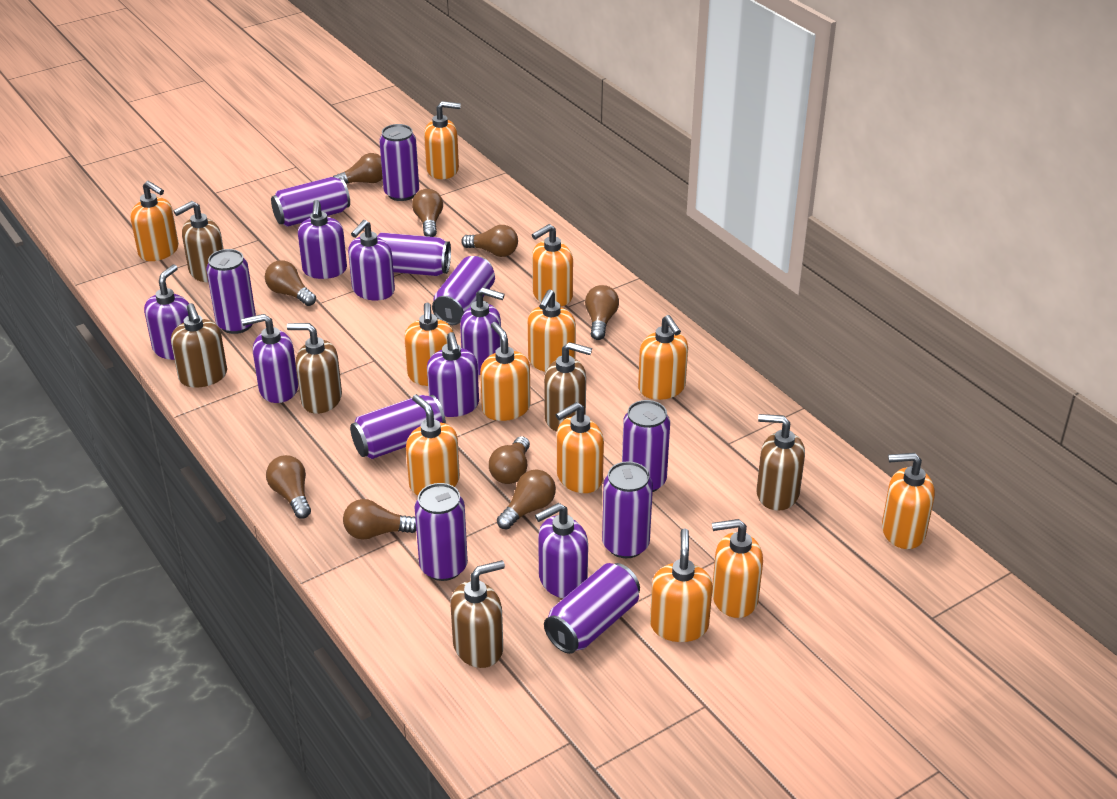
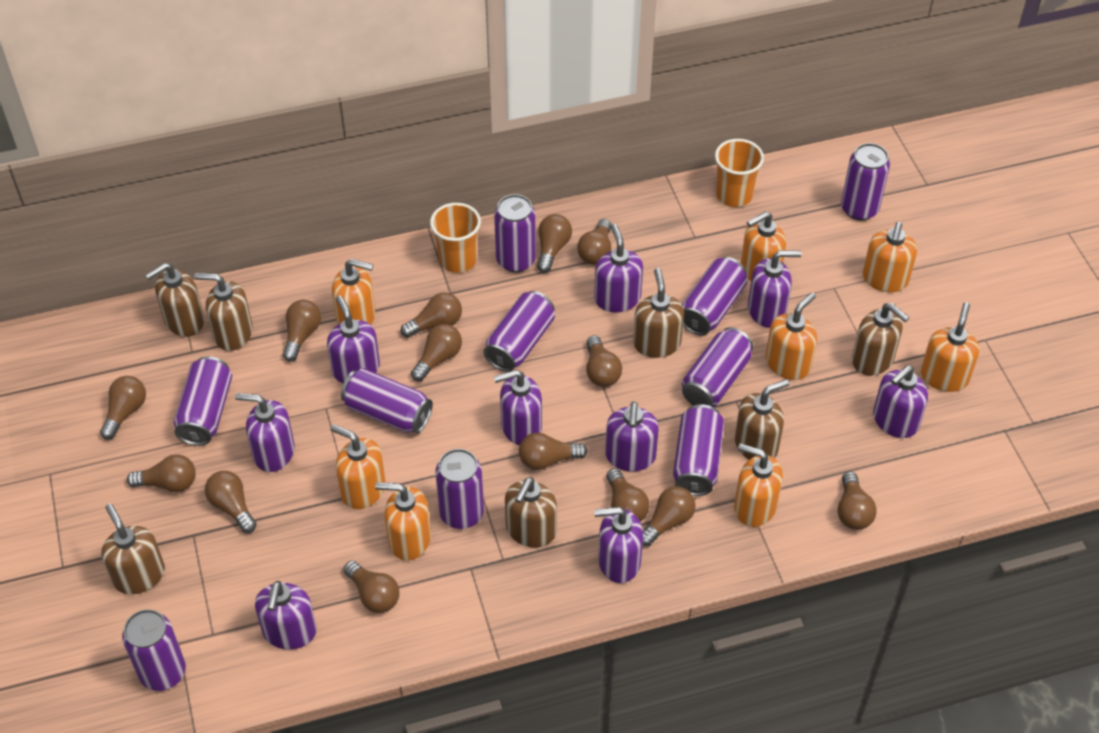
brown light bulb: [265,260,316,306] [266,455,311,519] [333,153,383,184] [343,499,416,540] [412,189,443,237] [461,225,518,257] [489,436,530,484] [497,470,556,530] [585,285,619,340] = 9 -> [100,376,146,440] [127,454,196,492] [205,471,257,533] [283,300,321,362] [343,561,399,613] [401,292,462,338] [411,324,462,381] [519,433,588,470] [537,214,572,273] [577,219,611,265] [586,335,622,387] [607,468,649,522] [643,486,696,547] [838,471,877,530] = 14
brown soap dispenser: [171,303,227,388] [174,201,223,282] [287,323,342,414] [451,560,505,668] [544,342,592,431] [756,414,805,511] = 6 -> [101,504,165,595] [145,263,204,337] [194,273,253,351] [505,477,557,548] [633,268,684,358] [735,379,789,460] [852,303,909,376] = 7
orange cup: none = 0 -> [430,203,481,273] [715,139,764,207] = 2
orange soap dispenser: [131,181,179,261] [404,303,454,386] [406,394,460,495] [424,101,461,179] [480,322,531,421] [528,289,576,372] [532,224,573,306] [556,402,604,493] [638,315,688,400] [650,528,713,642] [712,519,763,618] [882,453,935,549] = 12 -> [330,424,386,509] [332,259,375,325] [375,482,431,560] [734,444,783,527] [741,211,786,281] [765,293,817,380] [863,222,917,292] [921,302,979,392] = 8
purple soap dispenser: [144,265,189,360] [241,314,298,403] [298,200,347,279] [348,220,395,301] [427,332,479,417] [460,287,505,375] [535,503,588,598] = 7 -> [235,393,295,472] [255,581,317,650] [327,295,380,384] [494,370,542,445] [594,224,643,312] [594,507,643,583] [605,401,659,471] [748,250,801,327] [873,365,928,438] = 9

